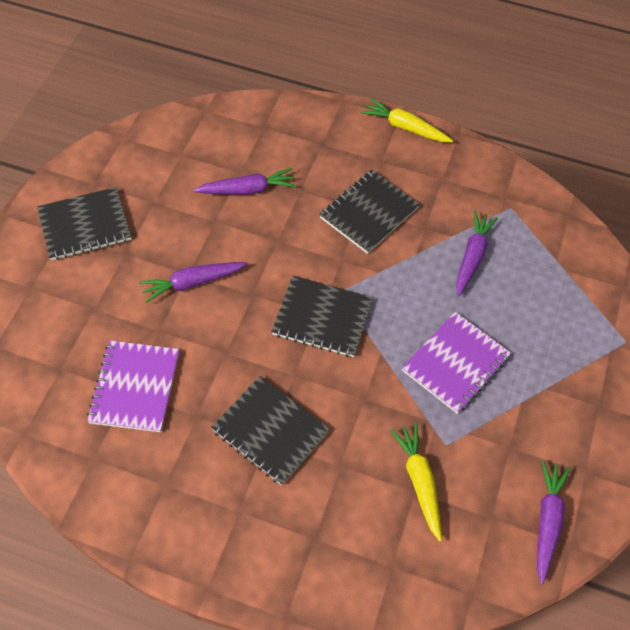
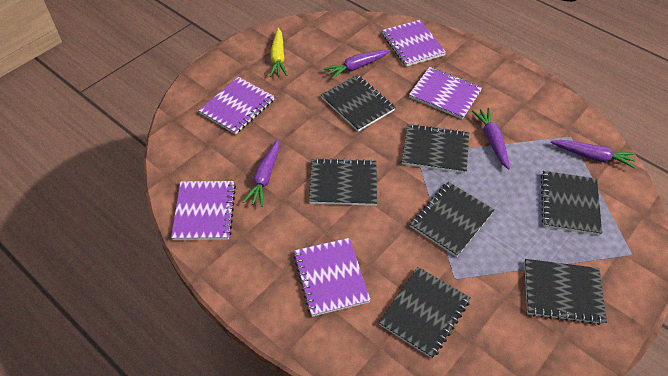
black notebook: [37,187,131,260] [211,376,330,485] [271,276,373,357] [319,170,420,254] = 4 -> [309,158,377,206] [321,75,396,132] [379,267,471,359] [402,123,469,173] [410,182,494,257] [524,259,607,325] [541,171,602,235] = 7
purple notebook: [87,341,179,432] [402,312,511,414] = 2 -> [171,181,236,240] [198,77,275,134] [293,238,371,317] [382,20,446,67] [409,67,482,119] = 5
yellow carrot: [361,98,453,142] [390,423,442,542] = 2 -> [270,28,288,77] = 1

